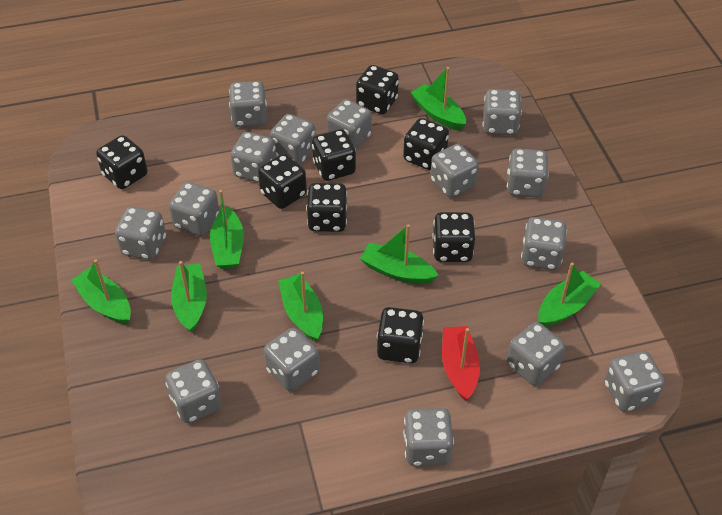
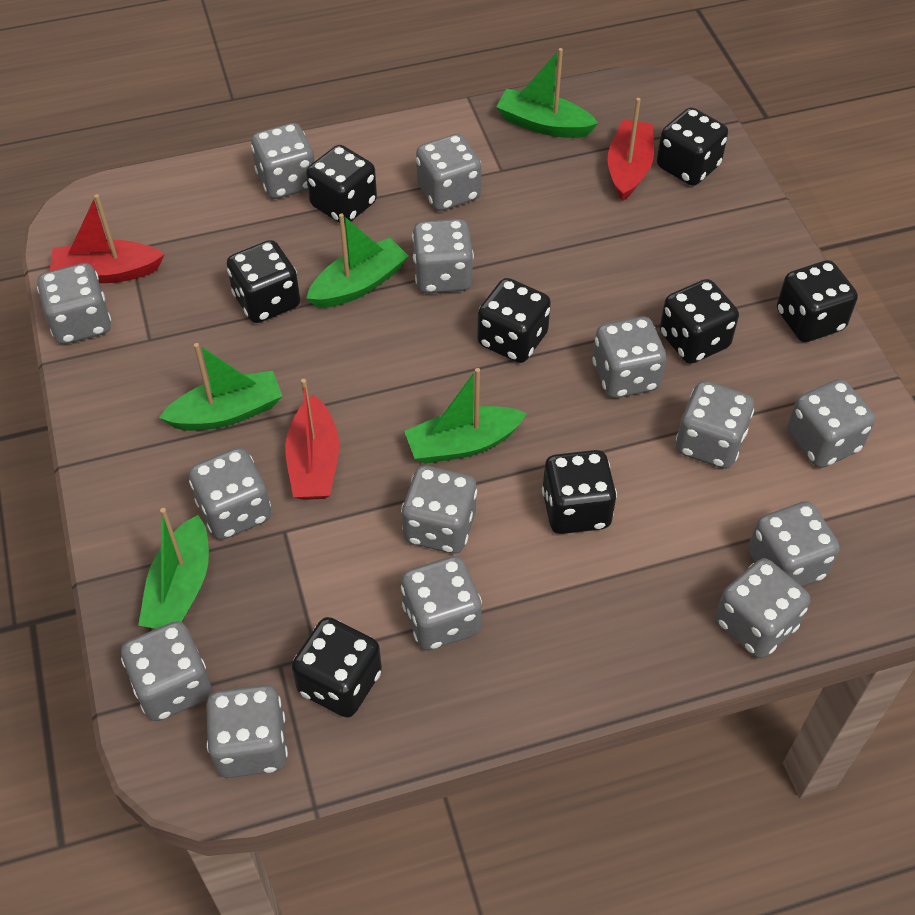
green boat: [71,259,131,325] [171,261,207,333] [210,190,244,269] [278,272,323,342] [360,224,439,284] [410,67,466,131] [538,263,601,327] = 7 -> [138,508,209,629] [159,343,282,431] [306,213,409,308] [404,368,527,464] [496,48,598,138] = 5
grey dice: [115,206,166,260] [165,359,222,423] [169,182,220,236] [229,81,267,127] [231,132,276,183] [264,328,320,391] [270,114,316,165] [327,99,372,149] [403,408,454,466] [430,144,479,198] [483,89,522,135] [507,148,549,198] [507,322,565,386] [521,217,567,270] [604,351,665,412] = 15 -> [37,263,111,344] [121,621,212,721] [189,448,271,540] [206,685,288,778] [251,123,315,199] [401,466,477,554] [401,556,482,650] [412,219,474,293] [416,134,482,211] [592,317,666,398] [676,381,754,469] [715,558,810,658] [748,501,840,587] [787,379,875,468] = 14
red boat: [442,326,480,401] = 1 -> [50,194,165,283] [285,379,339,500] [608,98,654,201] = 3

